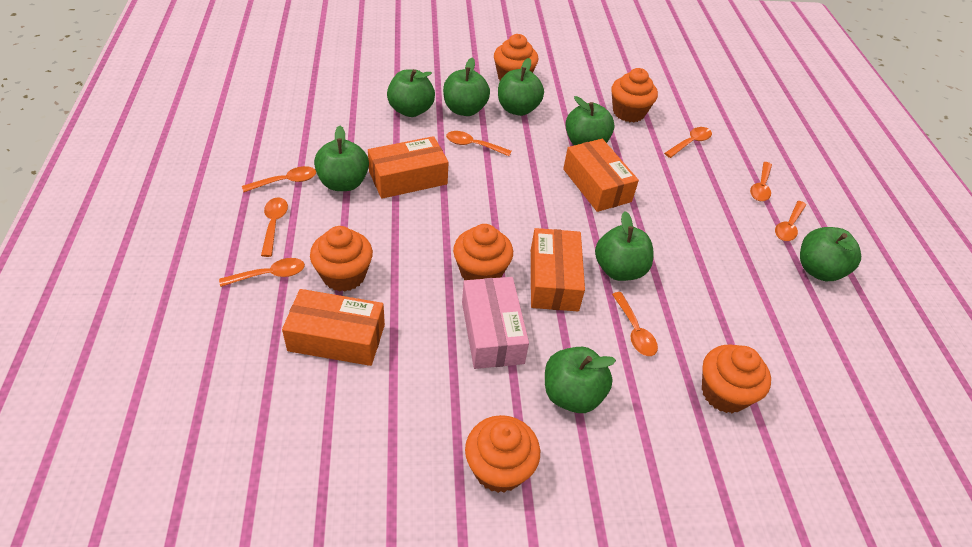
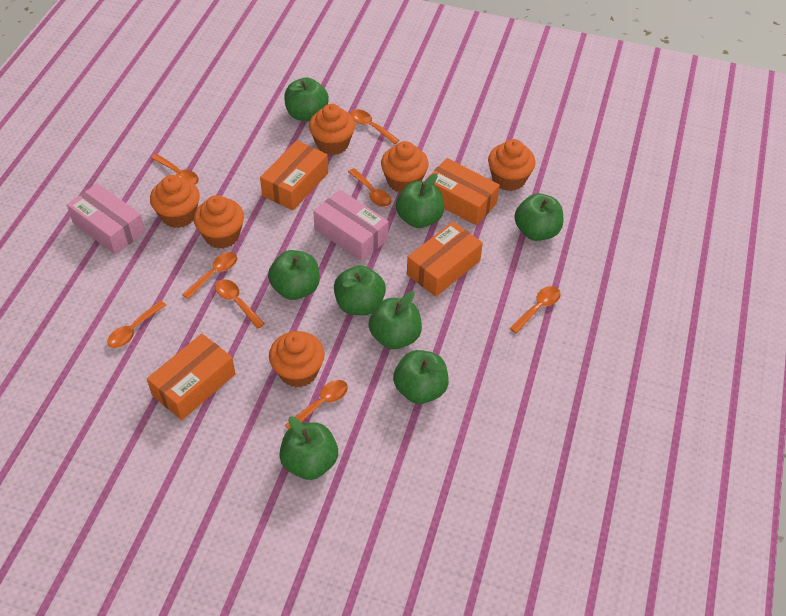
pink box: [462,277,529,369] = 1 -> [67,183,145,255] [313,190,389,262] = 2

